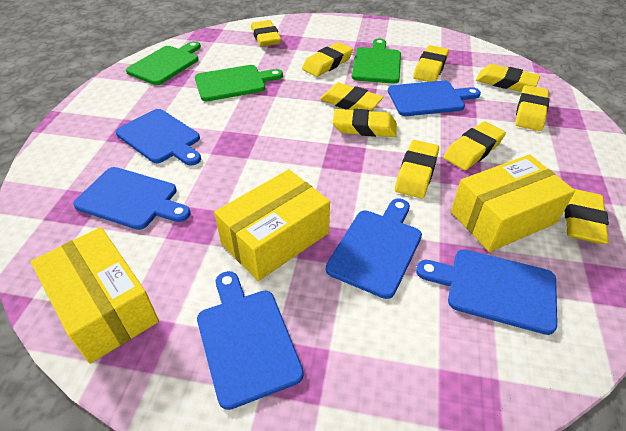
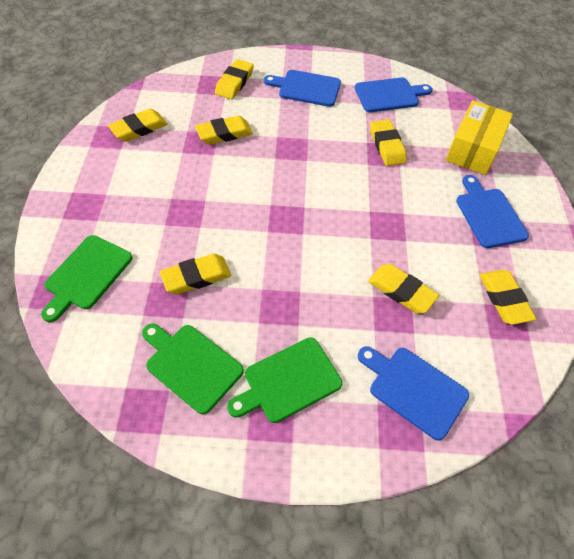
blue cutting board: [73,167,191,230] [116,109,201,166] [197,271,304,410] [326,198,422,299] [388,80,481,116] [416,249,557,335] = 6 -> [264,70,341,107] [355,78,432,112] [358,346,469,440] [456,175,529,248] = 4
yellow box: [31,227,159,364] [214,169,330,281] [451,154,575,252] = 3 -> [446,100,513,175] = 1
yellow eraser: [251,20,281,47] [302,42,353,77] [320,83,383,111] [332,109,397,137] [395,140,439,198] [413,45,449,82] [443,122,506,170] [476,64,540,92] [515,85,550,131] [565,189,609,244] = 10 -> [108,109,168,142] [160,254,231,294] [195,116,253,144] [215,59,254,99] [368,264,439,313] [370,119,407,166] [479,270,536,325] = 7

